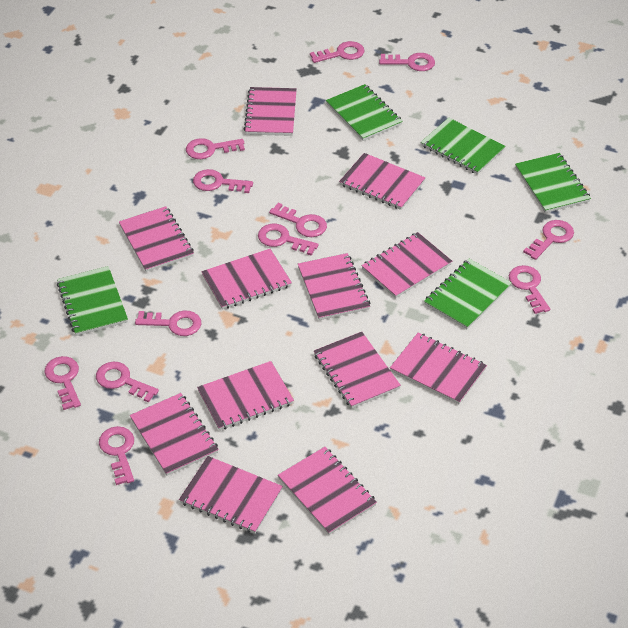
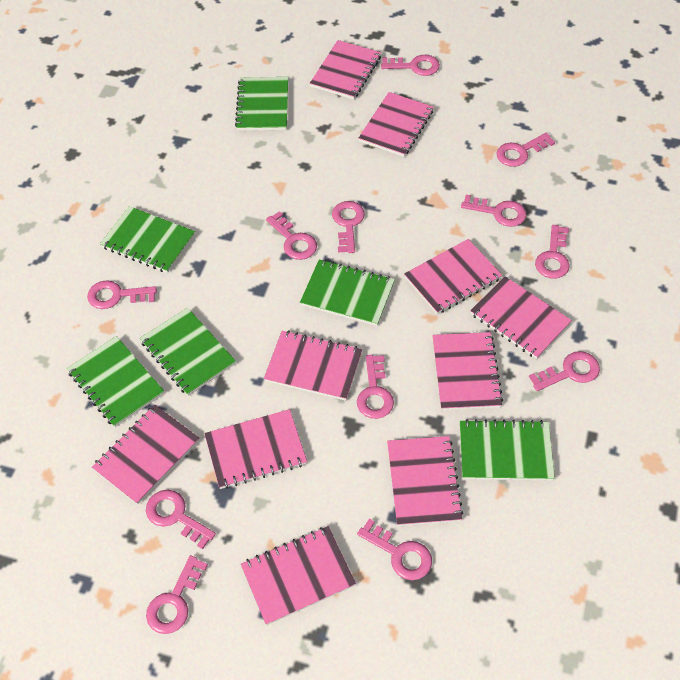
green notebook: [57,266,128,336] [326,84,403,141] [421,118,505,175] [424,259,512,329] [515,153,591,213] = 5 -> [67,336,164,427] [100,206,195,273] [140,308,236,396] [235,77,288,131] [300,259,395,326] [460,419,555,480] = 6
pink notebook: [119,206,194,272] [130,393,219,476] [179,456,283,534] [197,361,294,430] [201,249,292,310] [244,87,297,136] [278,447,377,535] [298,253,370,320] [314,332,401,409] [339,153,425,210] [362,232,452,298] [390,333,487,404] = 12 -> [92,405,199,504] [204,409,307,489] [241,526,356,625] [264,330,362,401] [310,40,381,99] [358,92,434,157] [387,436,464,526] [404,239,502,314] [432,332,503,410] [470,276,572,359] = 10

